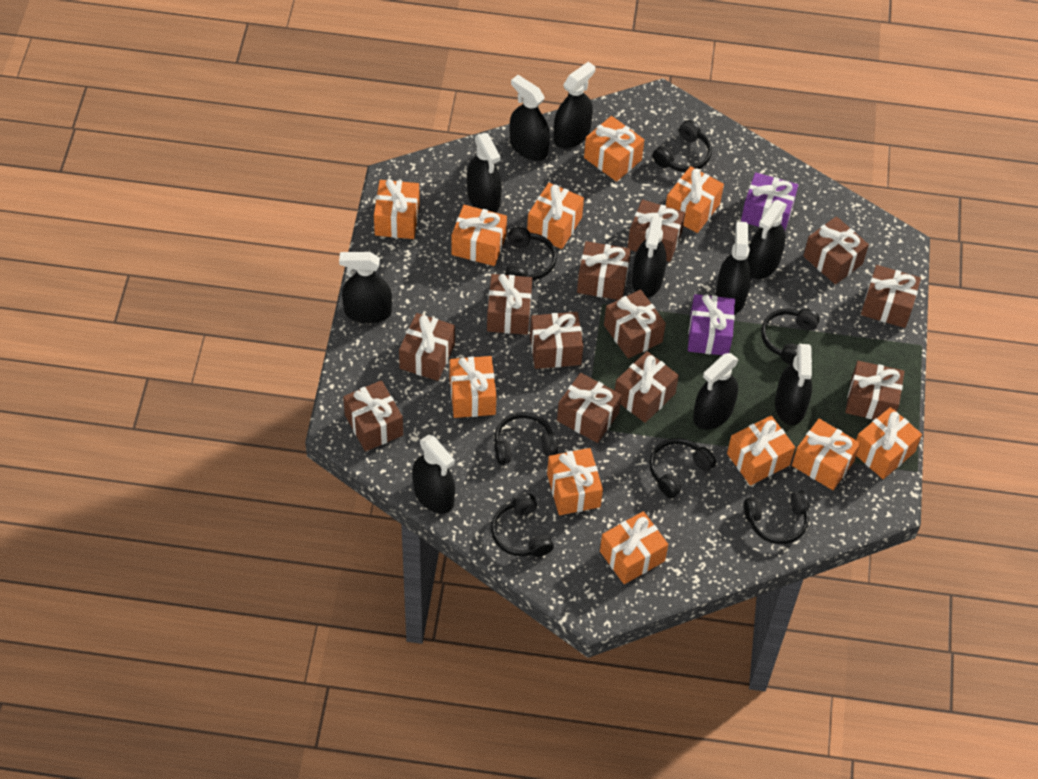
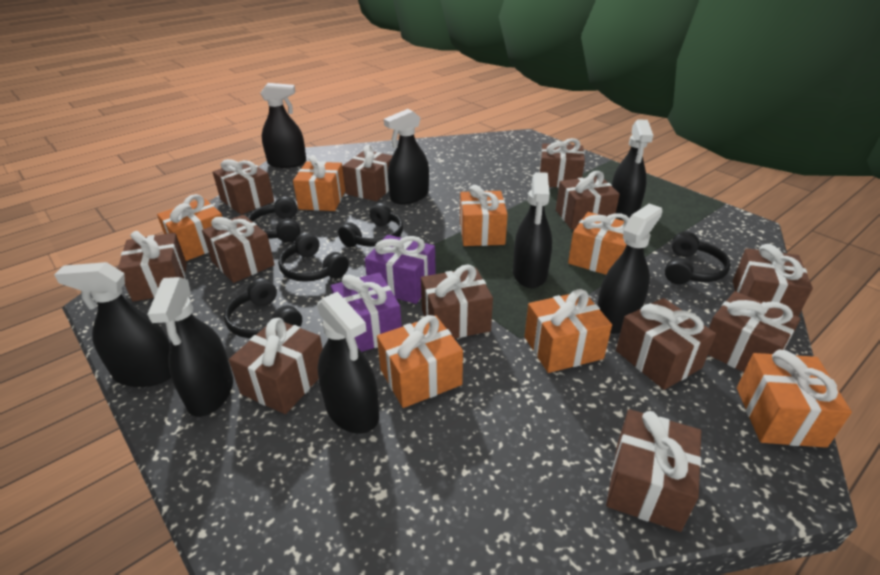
black headphones: [491,494,554,557] [495,412,558,465] [505,227,557,280] [649,438,716,498] [653,120,712,172] [744,490,809,544] [761,308,820,365] = 7 -> [224,278,302,338] [248,197,300,243] [278,232,349,282] [338,203,403,247] [665,232,731,284] = 5
black spray bottle: [339,252,392,323] [412,435,455,514] [467,133,502,213] [510,75,550,161] [554,62,595,148] [632,216,666,298] [693,353,739,430] [716,221,751,314] [747,200,787,279] [775,344,812,425] = 10 -> [54,262,171,387] [147,277,233,417] [260,83,306,168] [317,292,379,434] [384,109,429,204] [513,172,552,288] [597,203,663,334] [612,120,653,221] = 8
orange gift: [374,179,420,239] [450,356,496,418] [451,205,507,266] [527,183,584,249] [547,448,603,515] [584,116,644,182] [600,511,668,584] [666,166,724,233] [727,415,795,485] [792,419,861,490] [856,407,922,479] = 11 -> [157,194,222,261] [293,155,345,211] [377,315,463,408] [460,185,508,246] [524,289,612,373] [568,212,630,275] [737,350,852,448] = 7

